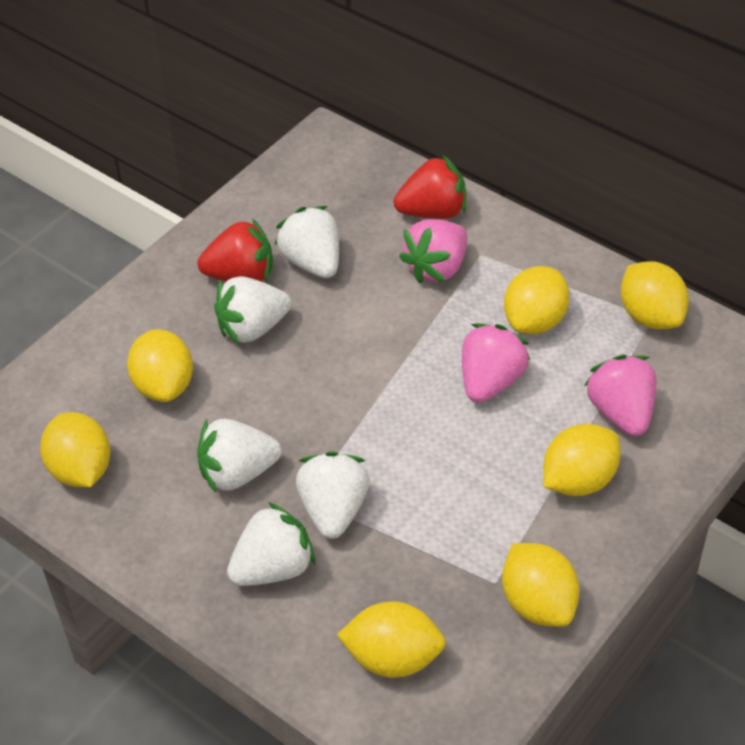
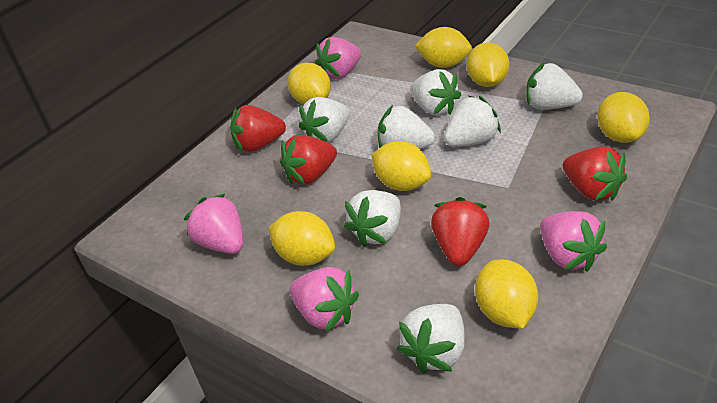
pink strawberry: [399,219,467,284] [462,323,530,403] [584,354,656,436] = 3 -> [184,194,243,254] [290,267,359,332] [315,37,361,79] [540,211,607,271] = 4
red strawberry: [197,218,273,282] [394,155,466,219] = 2 -> [230,105,286,152] [280,135,337,184] [431,197,490,266] [563,147,627,201] = 4
white strawberry: [197,418,282,492] [214,276,292,344] [227,502,315,586] [275,206,339,278] [296,452,369,539] = 5 -> [299,97,349,143] [344,190,401,247] [378,105,435,149] [397,304,465,373] [410,69,461,115] [444,96,501,147] [526,63,583,110] = 7

